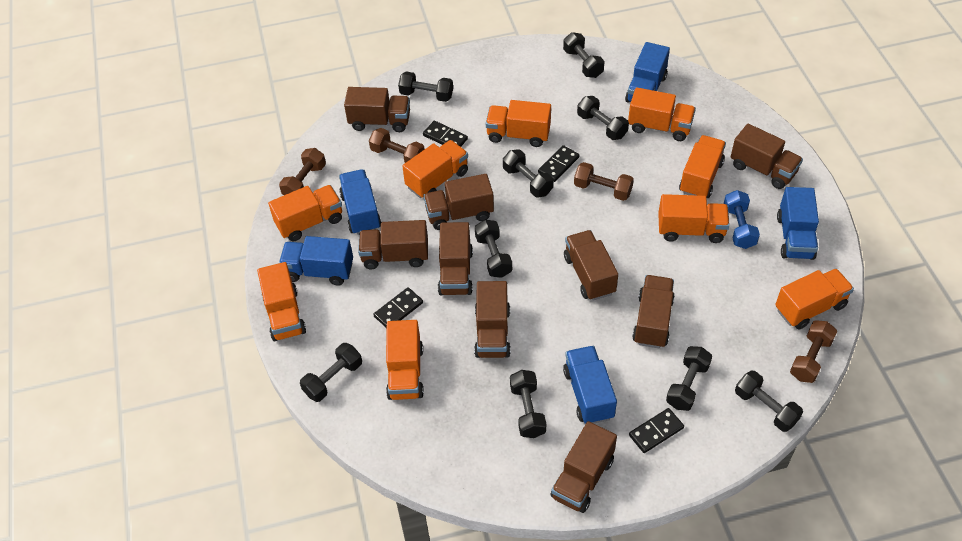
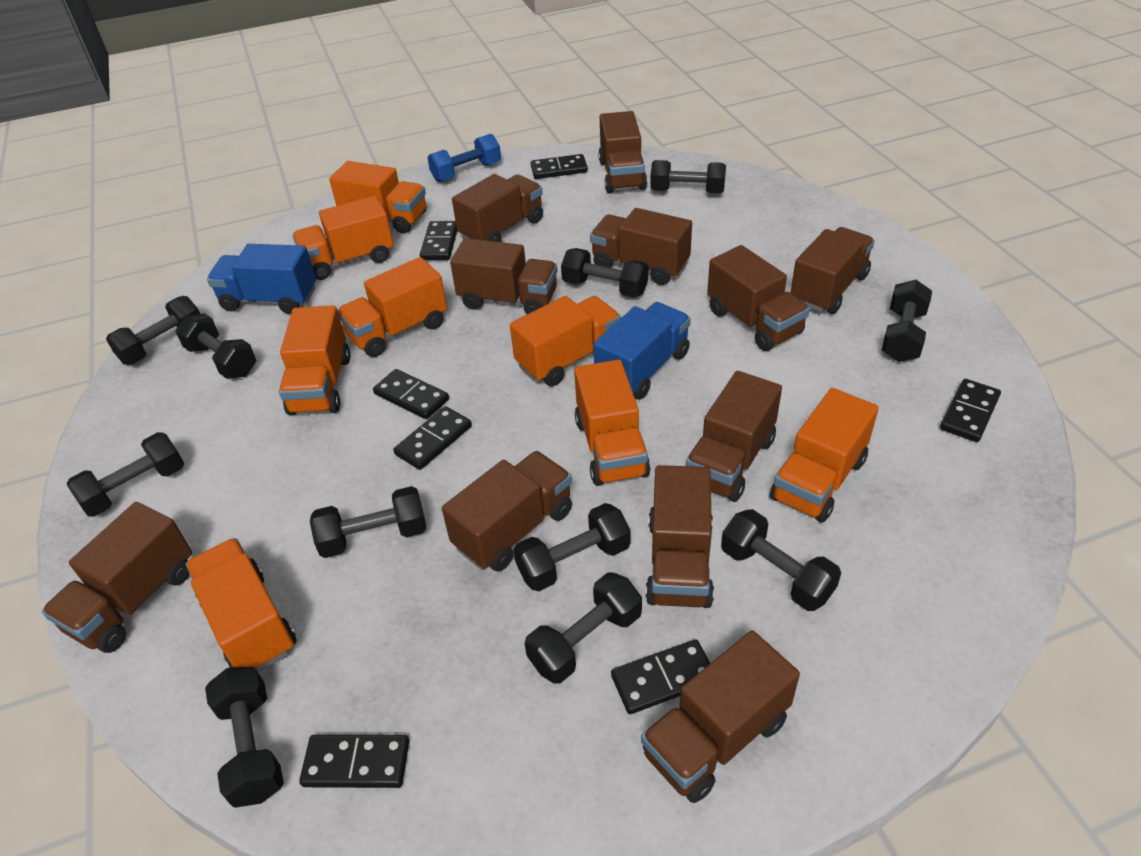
black domino: [373,287,423,328] [423,121,468,147] [538,145,579,182] [629,408,684,453] = 4 -> [299,735,409,788] [373,369,449,419] [393,406,472,470] [420,221,457,260] [531,154,588,179] [611,639,710,714] [940,379,1001,442] = 7
black dumbbell: [300,343,362,402] [398,72,453,102] [475,220,512,278] [503,149,553,197] [510,370,546,438] [563,32,605,78] [577,96,629,140] [666,346,712,411] [735,371,803,432] = 9 -> [67,432,184,517] [106,296,200,365] [175,314,256,379] [205,666,284,808] [310,486,427,558] [513,503,630,591] [525,572,642,683] [561,248,648,297] [650,160,726,194] [721,509,841,611] [882,280,932,362] = 11
blue truck: [279,236,353,286] [339,169,381,235] [563,346,617,424] [625,42,670,102] [777,187,819,260] = 5 -> [207,244,316,314] [593,302,691,399] = 2
brown dumbbell: [279,148,326,195] [369,128,425,163] [574,162,634,201] [790,320,837,383] = 4 -> none = 0
brown truck: [344,87,410,132] [358,220,428,269] [423,174,494,230] [438,222,473,295] [474,281,511,358] [551,421,617,513] [564,230,618,301] [632,275,675,348] [731,124,803,189] = 9 -> [42,502,192,653] [442,451,572,572] [450,238,558,314] [452,174,543,242] [590,208,692,285] [598,111,647,193] [641,630,800,803] [646,465,714,608] [686,371,782,502] [707,245,810,351] [791,227,875,314] = 11
orange truck: [257,262,306,341] [268,185,342,241] [386,320,424,400] [402,140,468,198] [486,100,551,147] [628,87,696,141] [658,194,730,243] [679,135,726,198] [775,268,854,330] = 9 -> [186,538,297,672] [279,305,350,416] [292,196,394,280] [329,161,426,233] [337,257,447,357] [510,296,621,386] [574,359,651,486] [770,388,879,523] = 8

